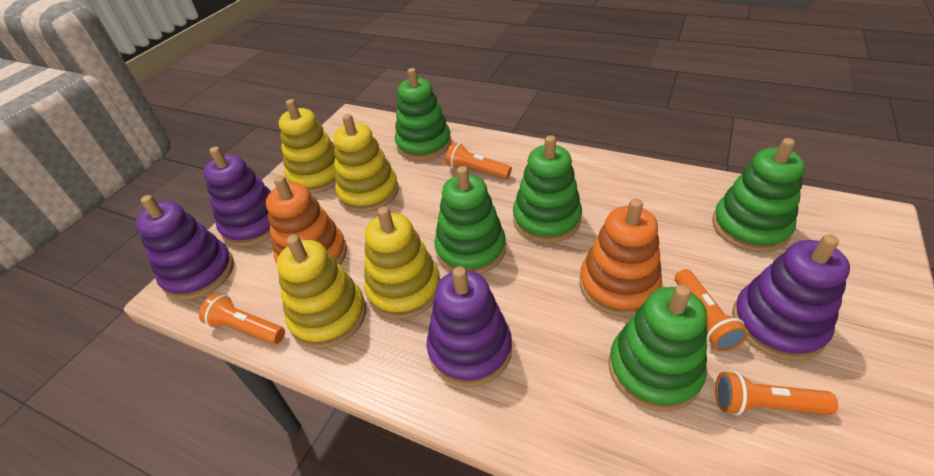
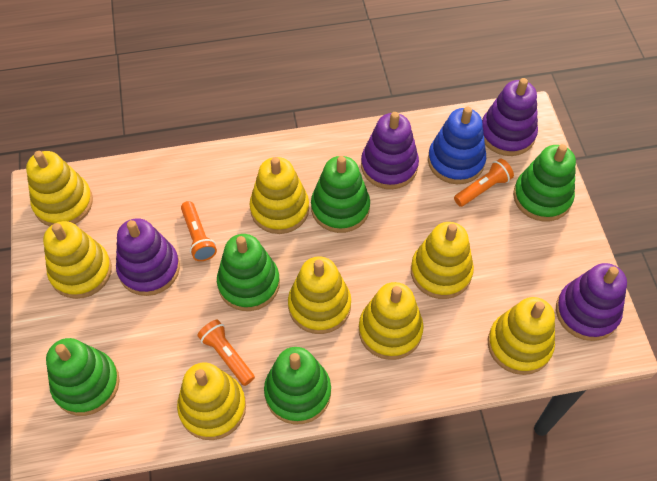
blue stacking toy: none = 0 -> [428,107,486,184] = 1
orange flashlight: [199,294,285,344] [446,142,512,179] [675,269,749,352] [715,371,838,415] = 4 -> [181,201,217,261] [197,320,255,386] [454,159,514,207] = 3
orange stacking toy: [266,176,347,265] [579,199,662,317] = 2 -> none = 0
yellow stacking toy: [277,235,366,349] [279,99,336,194] [333,114,399,212] [364,206,440,319] = 4 -> [26,151,93,226] [43,221,112,299] [177,363,246,440] [250,157,309,234] [288,256,351,334] [359,282,424,360] [411,222,474,299] [488,297,555,375] = 8

